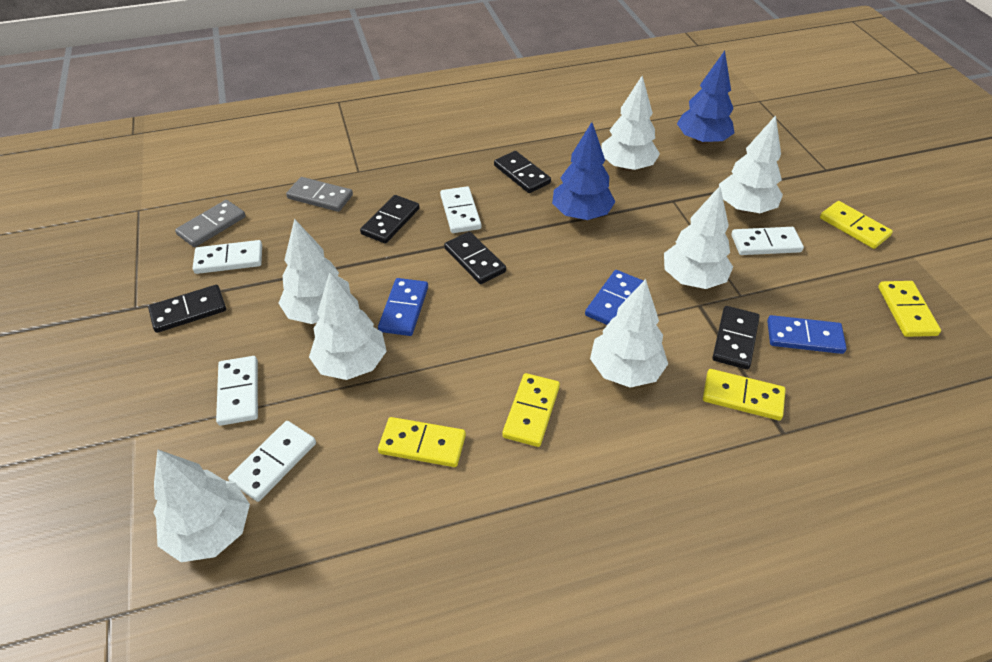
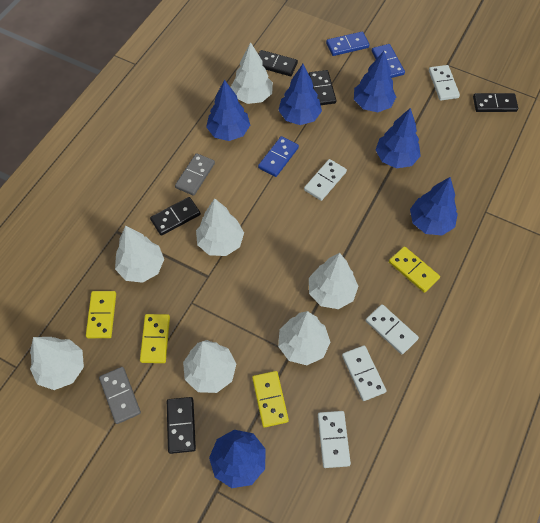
blue tree: [552,122,616,220] [677,51,734,145] = 2 -> [206,79,250,141] [209,430,266,488] [279,64,322,125] [354,51,396,112] [376,108,421,168] [410,177,458,235] = 6
yellow domino: [378,417,466,467] [502,373,560,447] [703,369,786,420] [820,201,893,249] [878,281,941,337] = 5 -> [86,291,116,338] [140,314,170,363] [252,371,289,427] [389,246,440,293] = 4

